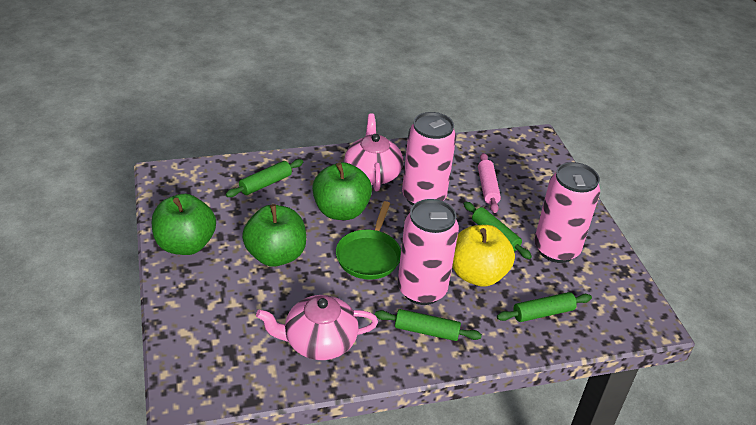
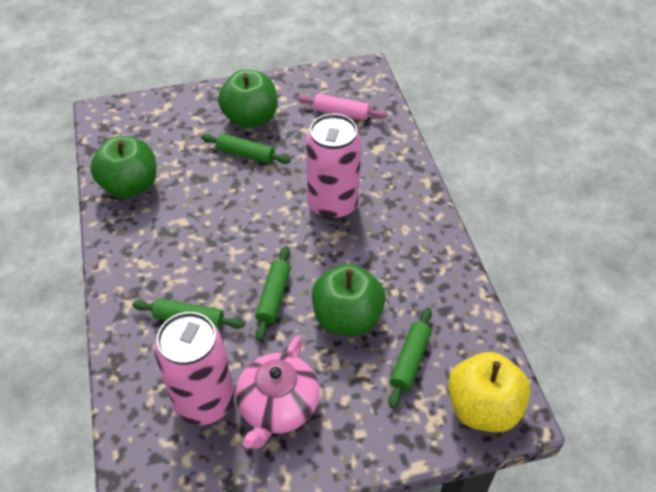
green pan: [336,201,401,280] = 1 -> none = 0
pink can: [398,199,459,305] [402,112,456,206] [534,162,600,263] = 3 -> [154,312,234,425] [306,114,361,220] = 2
pink teapot: [256,295,378,360] [344,114,403,191] = 2 -> [236,335,319,449] = 1

